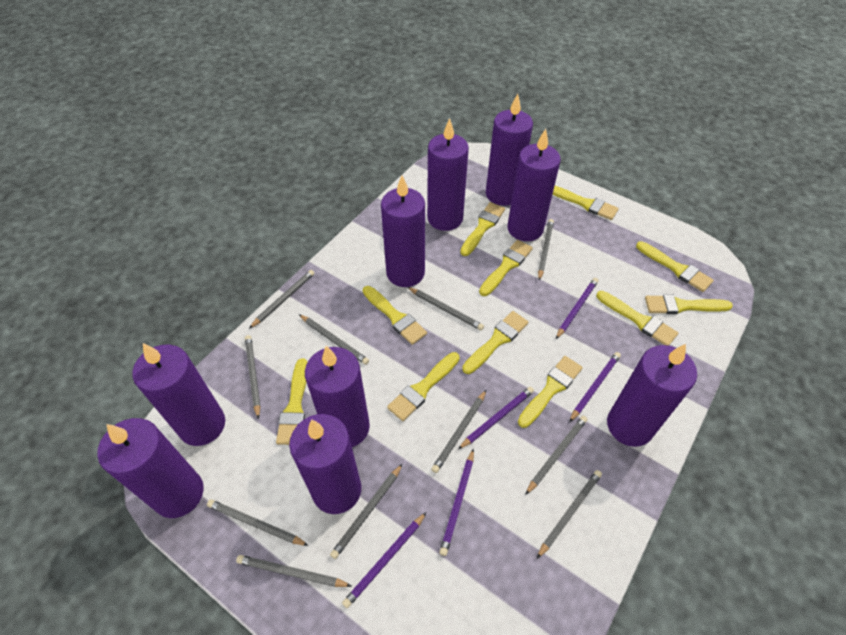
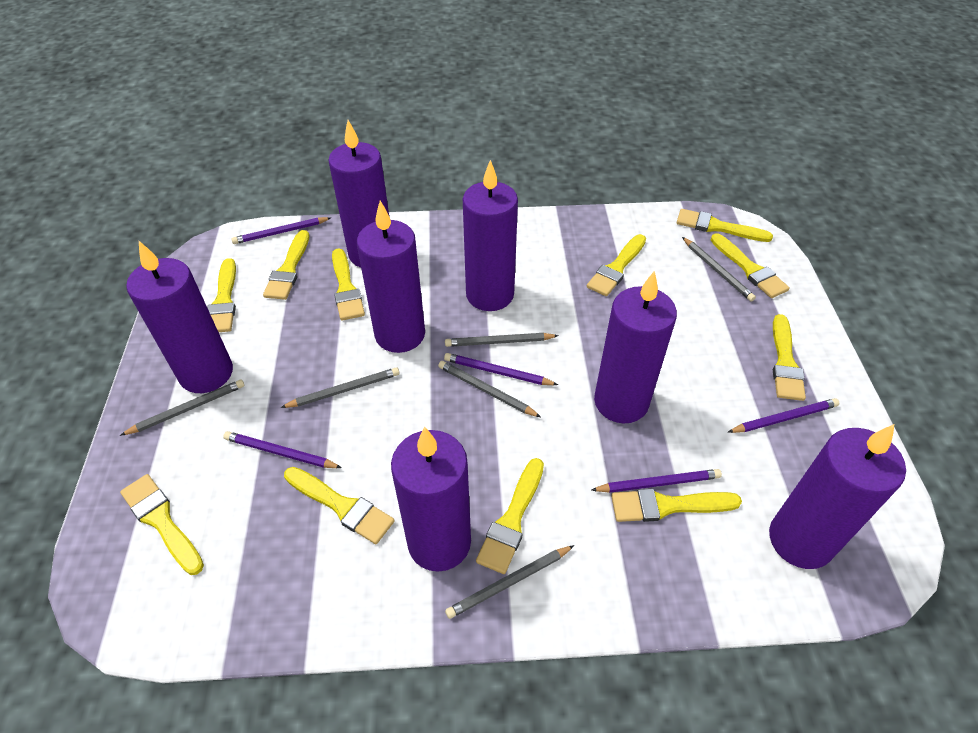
grey pencil: [207,499,309,546] [236,555,352,587] [245,335,260,419] [249,270,315,329] [299,314,369,365] [330,464,402,559] [407,287,484,330] [431,390,486,473] [525,416,587,495] [537,470,602,559] [538,219,554,280] = 11 -> [120,379,245,436] [280,368,400,408] [438,361,541,417] [445,333,559,347] [445,545,574,619] [682,237,756,301] = 6
purple candle: [97,418,204,518] [132,343,225,446] [289,414,361,514] [305,346,370,447] [381,176,425,287] [427,118,469,231] [486,94,533,206] [507,129,561,241] [607,344,697,447] = 9 -> [126,241,233,393] [328,120,389,268] [357,201,425,353] [391,427,471,572] [463,160,518,311] [594,271,677,423] [769,424,906,569] = 7

